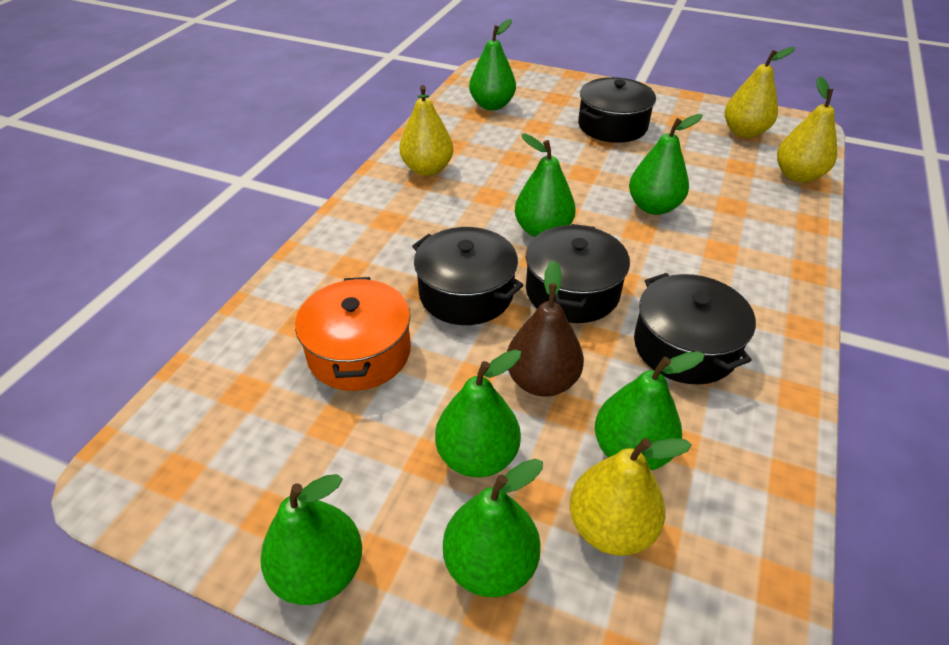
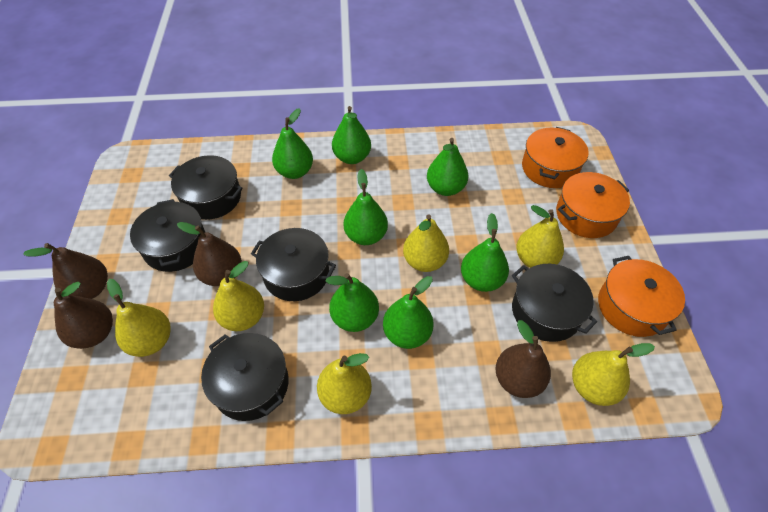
black pot: [412,227,523,325] [526,224,630,323] [578,77,656,143] [634,273,756,384] = 4 -> [130,199,205,272] [169,155,243,220] [201,333,289,421] [251,228,336,301] [512,264,597,342] = 5
brown pear: [507,261,584,396] = 1 -> [23,243,108,299] [54,282,113,349] [177,222,242,286] [495,320,551,398] = 4
orange pot: [295,277,411,391] = 1 -> [522,127,589,188] [556,172,630,238] [598,256,685,337] = 3
yellow pear: [400,85,453,176] [570,438,692,556] [725,47,795,138] [777,77,837,183] = 4 -> [107,279,171,357] [213,261,264,331] [317,353,372,414] [403,214,449,272] [517,205,564,268] [572,343,655,406] = 6

